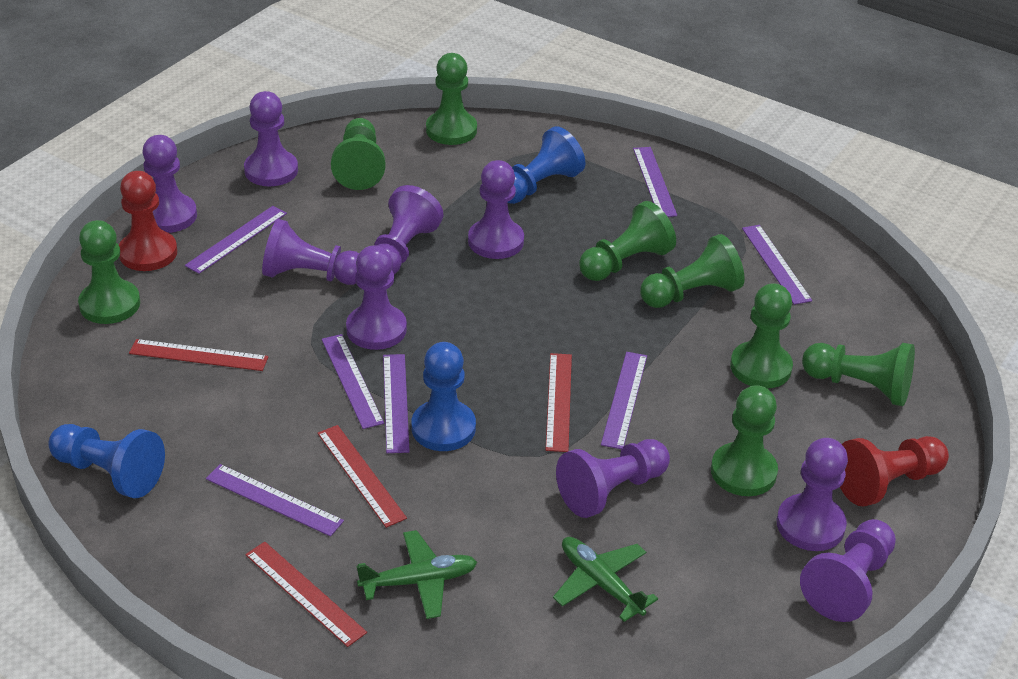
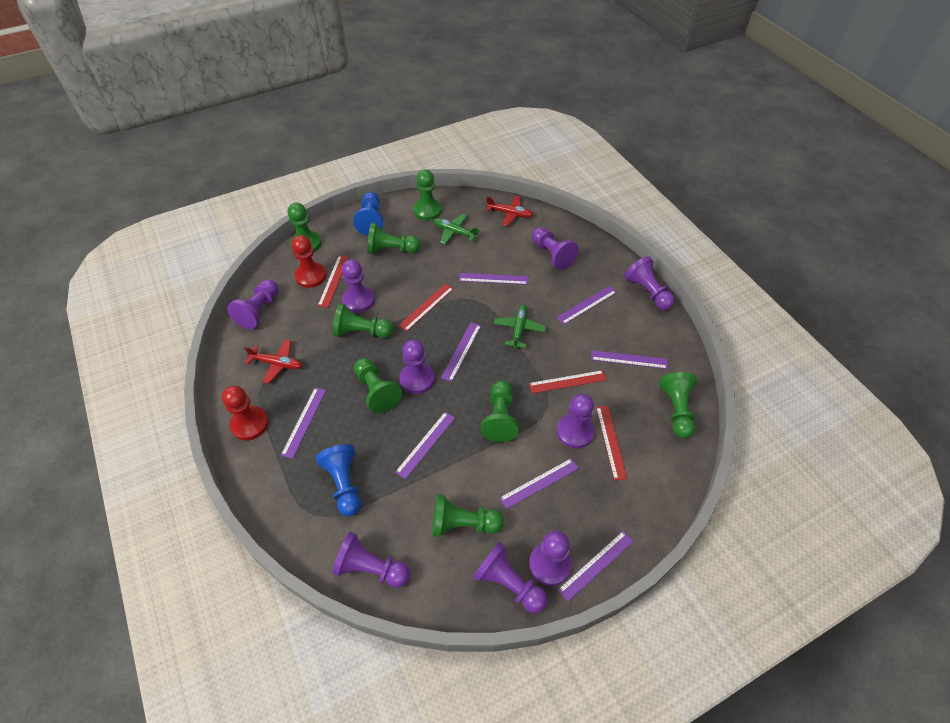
blue pawn: [48,424,165,498] [411,342,476,451] [507,126,585,204] = 3 -> [316,444,361,516] [353,192,383,235] = 2
purple ruler: [185,206,287,274] [206,464,344,537] [322,334,384,429] [383,354,410,453] [601,352,647,449] [633,147,677,217] [742,225,812,305] = 7 -> [281,387,326,459] [395,412,455,479] [441,322,481,382] [459,273,528,285] [499,458,579,509] [556,286,617,325] [558,531,634,602] [591,350,668,369] = 8
red plane: none = 0 -> [244,339,302,384] [486,196,533,226] = 2

